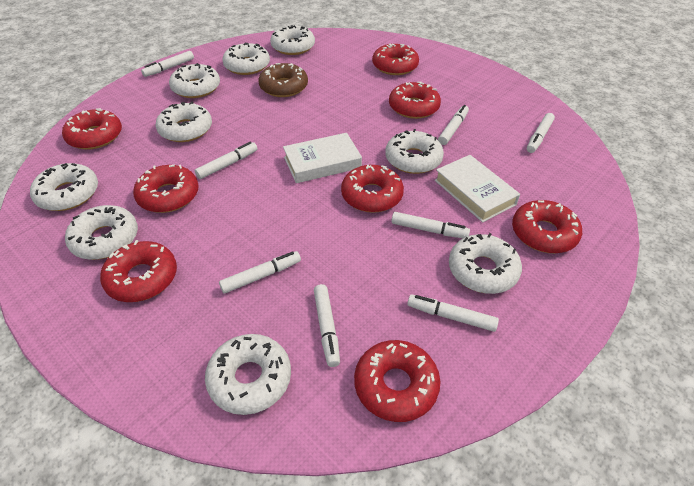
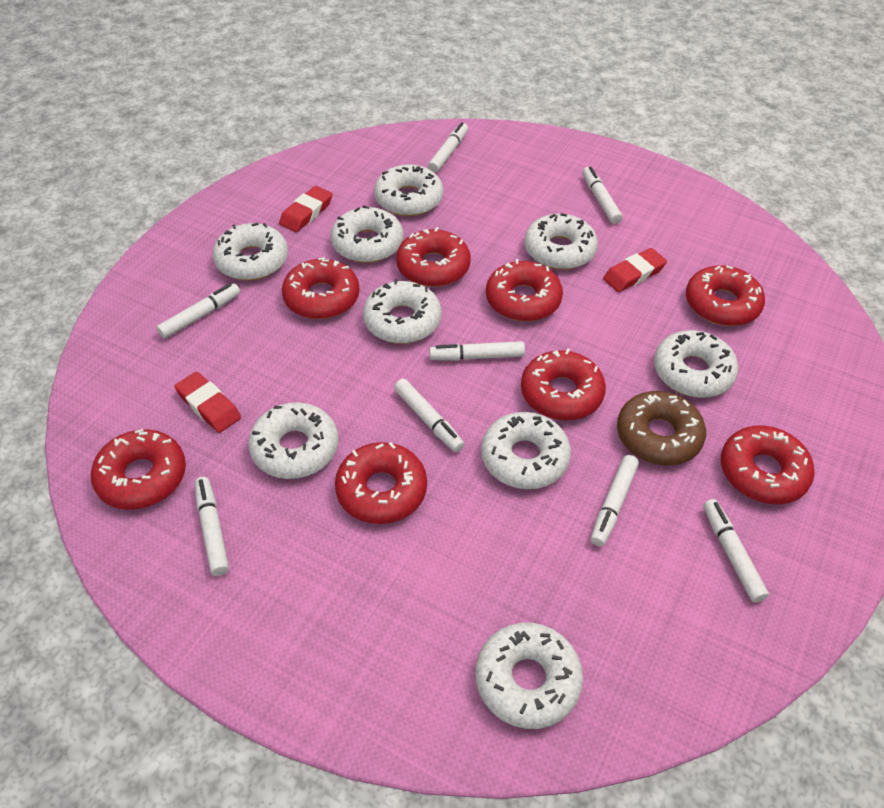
red eraser: none = 0 -> [175,372,241,433] [279,186,333,232] [603,248,667,292] = 3
white book: [283,133,362,183] [435,155,520,222] = 2 -> none = 0

